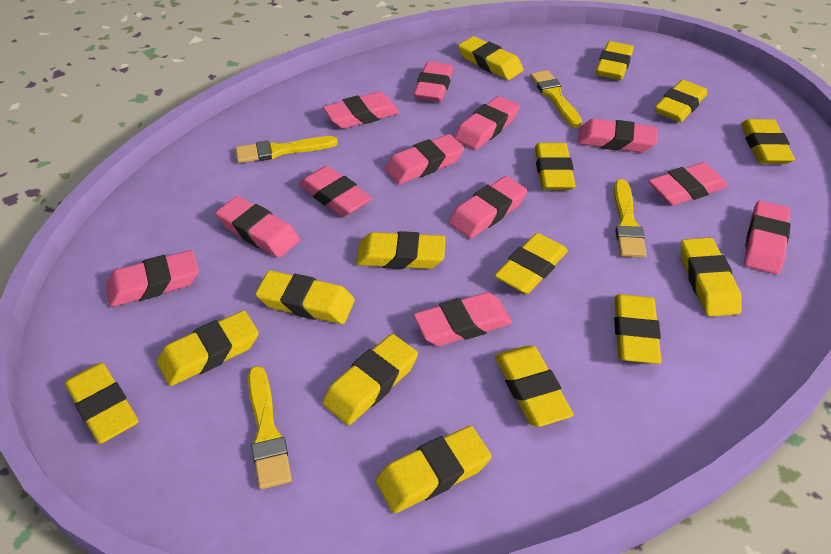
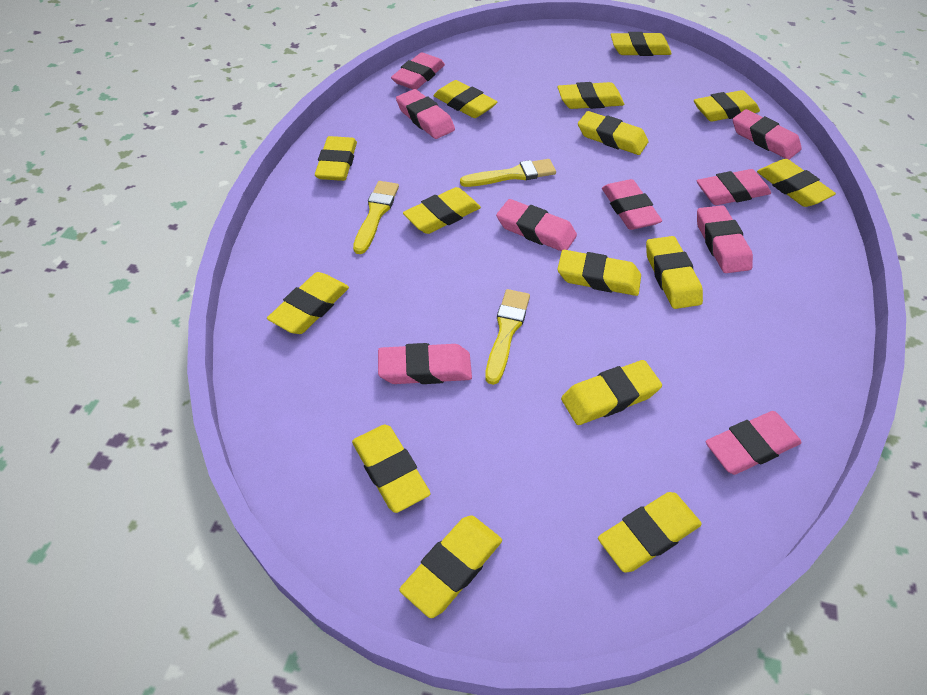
pink eraser: [106,250,199,307] [216,196,300,258] [299,166,372,217] [323,92,400,129] [385,134,464,184] [413,61,454,102] [413,292,512,346] [449,176,527,238] [454,96,520,150] [577,119,657,153] [649,162,728,205] [744,200,791,274] = 12 -> [378,343,472,384] [391,52,445,89] [396,89,455,139] [496,199,577,251] [602,179,662,230] [697,169,771,205] [697,205,753,273] [705,411,802,475] [733,109,802,160] = 9
yellow brush: [235,136,338,163] [248,366,292,489] [530,70,582,128] [614,179,647,258] = 4 -> [353,181,399,254] [460,159,556,187] [485,289,530,385] = 3

